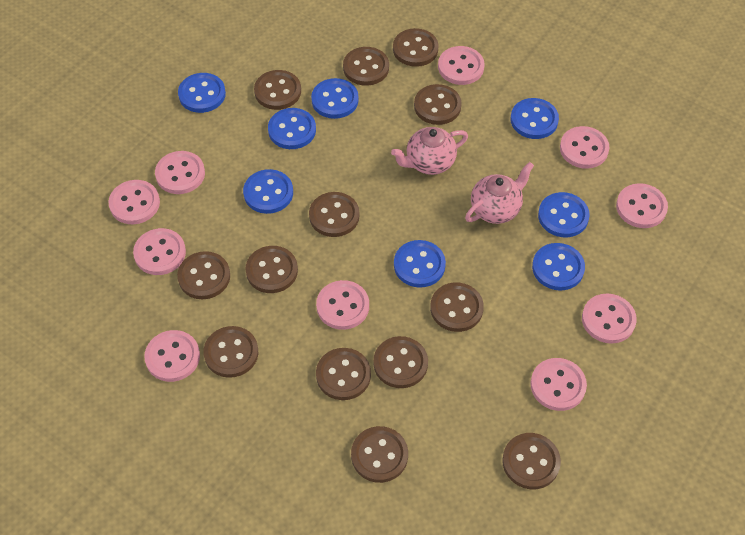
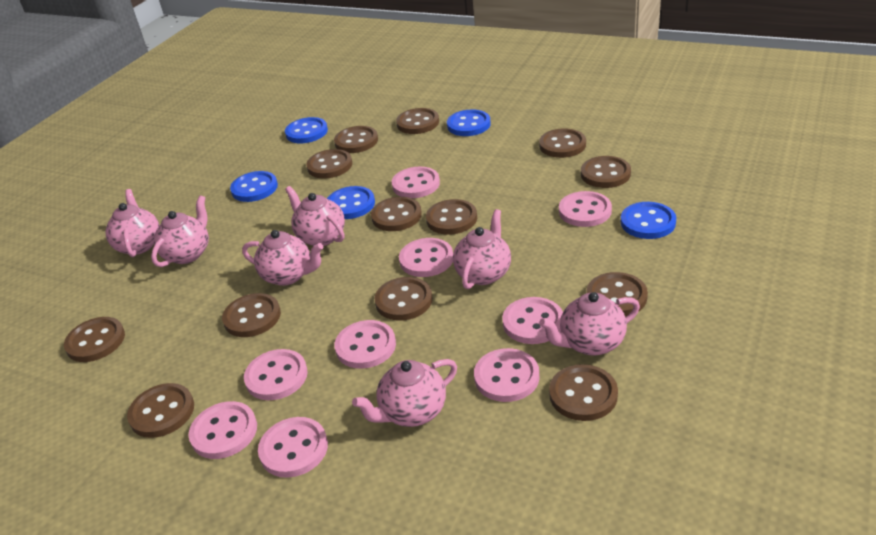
blue button: [178,73,226,113] [243,169,293,214] [268,108,316,149] [311,78,359,119] [394,240,446,288] [511,98,559,139] [532,243,585,291] [538,192,590,237] = 8 -> [230,171,278,202] [285,117,328,143] [327,186,375,219] [447,109,491,136] [621,202,676,239] = 5
pink button: [109,180,160,224] [133,228,186,275] [144,330,200,382] [155,151,205,194] [316,280,369,330] [438,46,484,85] [530,358,587,411] [560,126,609,169] [582,294,637,344] [616,183,668,228] = 10 -> [189,401,257,459] [244,349,308,400] [258,417,328,478] [334,320,396,369] [392,167,440,198] [399,238,453,277] [474,348,540,402] [502,297,563,344] [559,191,612,227] = 9
pink teapot: [391,127,468,175] [465,162,534,224] = 2 -> [105,189,159,257] [151,196,209,267] [242,230,323,286] [285,186,345,246] [352,359,457,427] [453,209,511,289] [539,292,640,356] = 7

